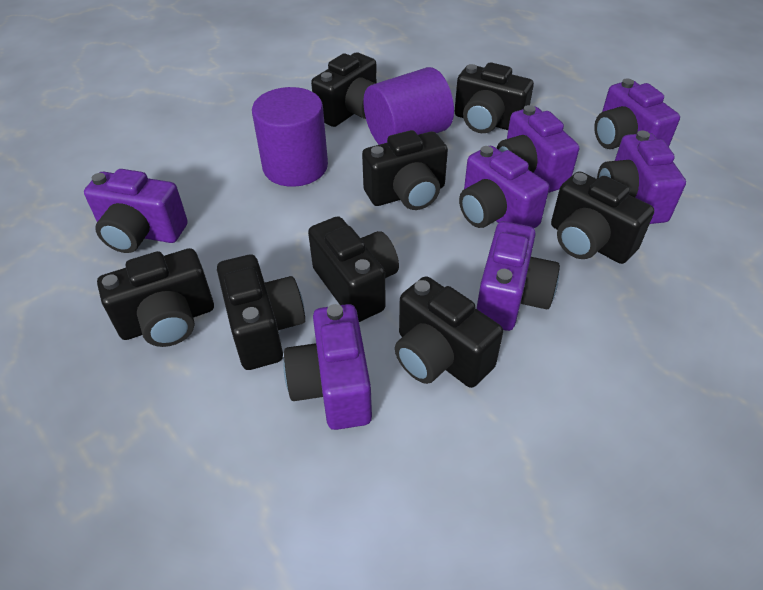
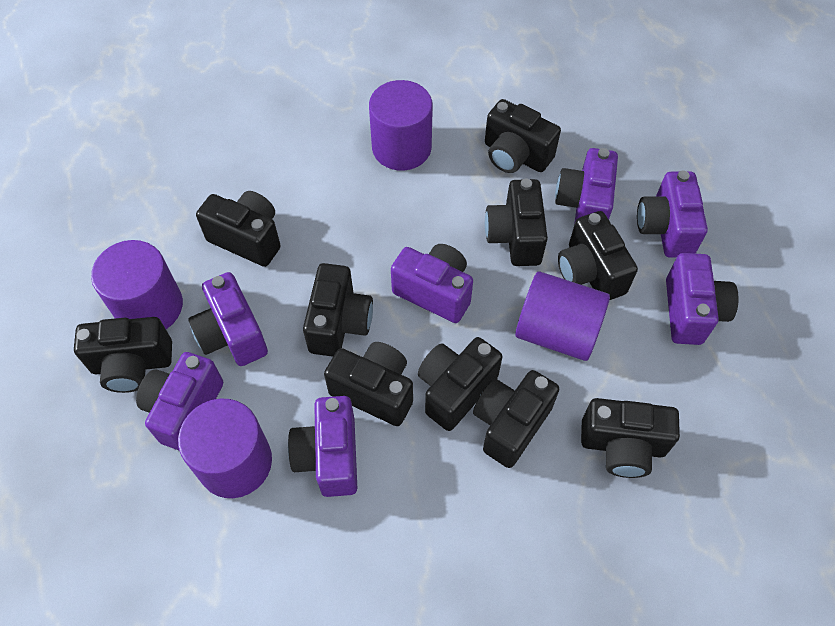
black camera: [97,248,214,347] [217,255,305,370] [308,216,399,322] [311,52,377,127] [362,130,448,210] [395,276,503,388] [455,62,534,133] [551,171,654,264] = 8 -> [74,317,172,393] [196,191,281,267] [303,263,373,357] [324,342,413,426] [418,337,502,431] [473,370,559,468] [485,99,561,173] [485,178,548,266] [558,211,638,300] [581,398,680,478] = 10
purple cylinder: [252,87,328,187] [363,67,454,145] = 2 -> [91,240,183,329] [178,398,272,498] [369,80,433,171] [515,272,610,361] = 4

